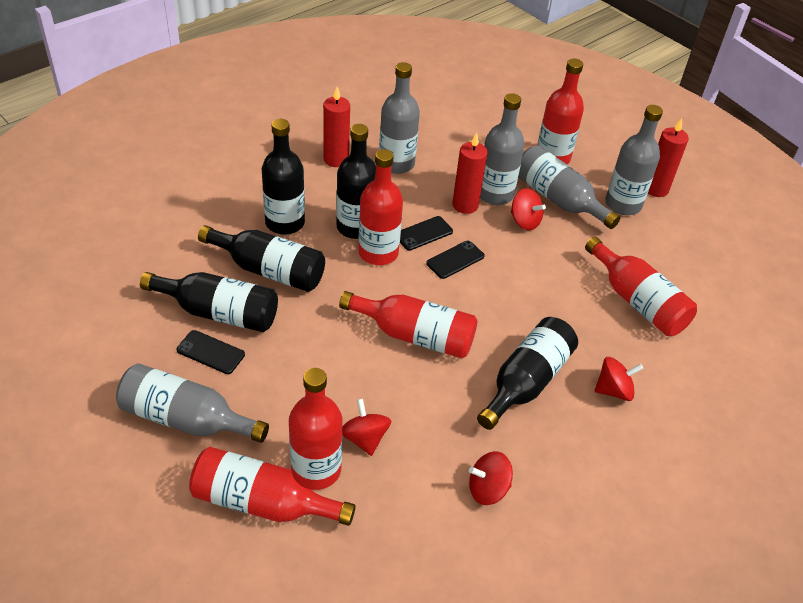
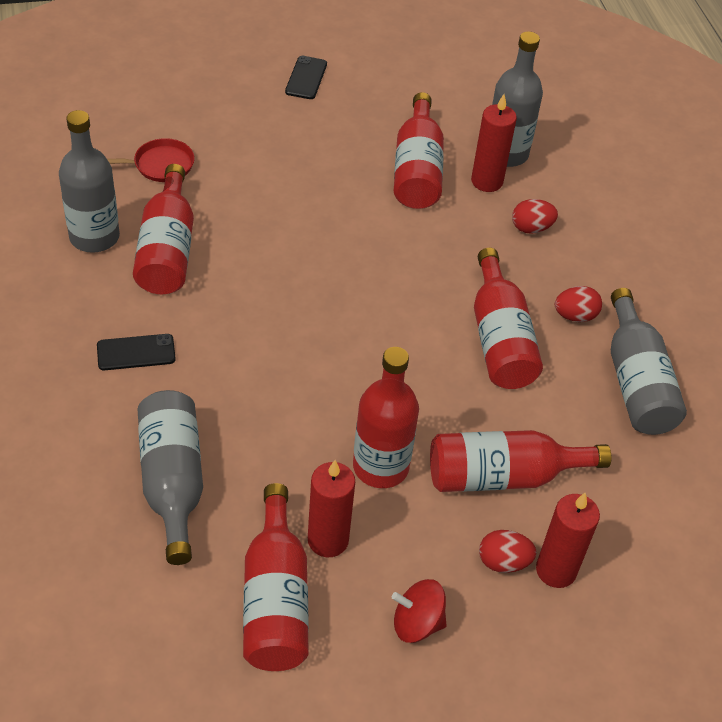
black bottle: [140,272,278,332] [198,225,325,292] [262,119,305,235] [336,124,376,239] [477,317,578,430] = 5 -> none = 0
black phone: [177,330,245,374] [400,216,453,251] [426,241,485,279] = 3 -> [97,334,176,370] [285,56,327,99] = 2
grey bottle: [116,364,269,443] [379,62,420,174] [480,93,525,205] [518,145,621,229] [605,105,663,215] = 5 -> [59,110,120,253] [137,390,203,565] [492,31,543,167] [611,288,687,435] = 4
red egg: none = 0 -> [479,530,537,573] [512,199,558,234] [555,286,602,322] = 3
red pan: none = 0 -> [107,138,195,182] = 1
red spinning top: [342,399,391,456] [469,451,513,505] [511,188,546,230] [595,357,644,401] = 4 -> [392,579,447,643] = 1

